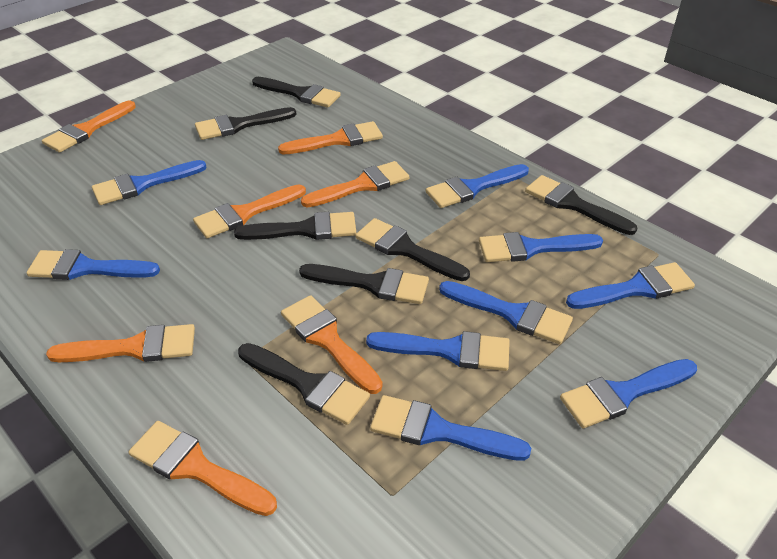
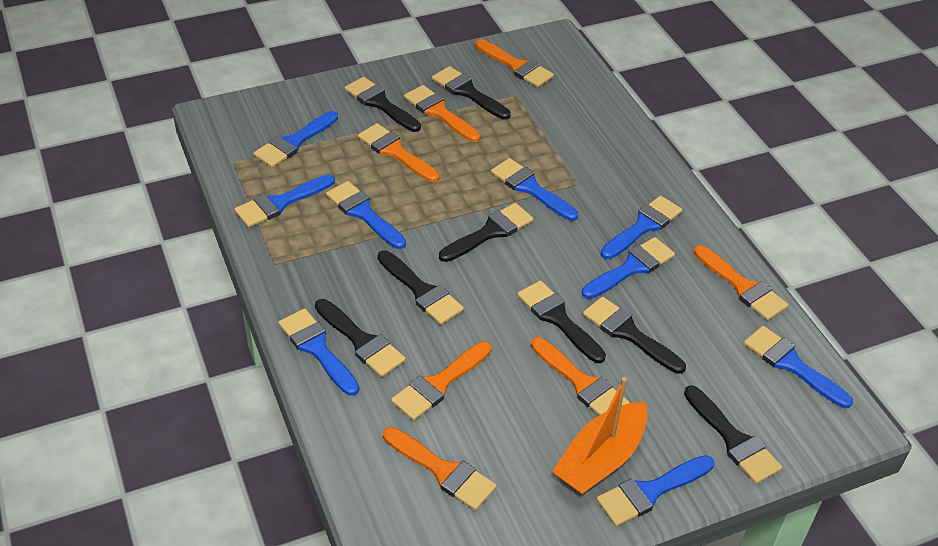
black brush: [195,107,296,140] [234,212,356,240] [238,343,370,425] [252,77,341,108] [299,264,429,304] [355,218,470,281] [525,175,638,235] = 7 -> [315,299,406,377] [345,77,421,132] [378,250,464,325] [432,66,511,120] [439,203,533,262] [517,280,606,363] [583,297,686,374] [684,385,782,484] = 8
orange boat: none = 0 -> [552,377,648,495] = 1

